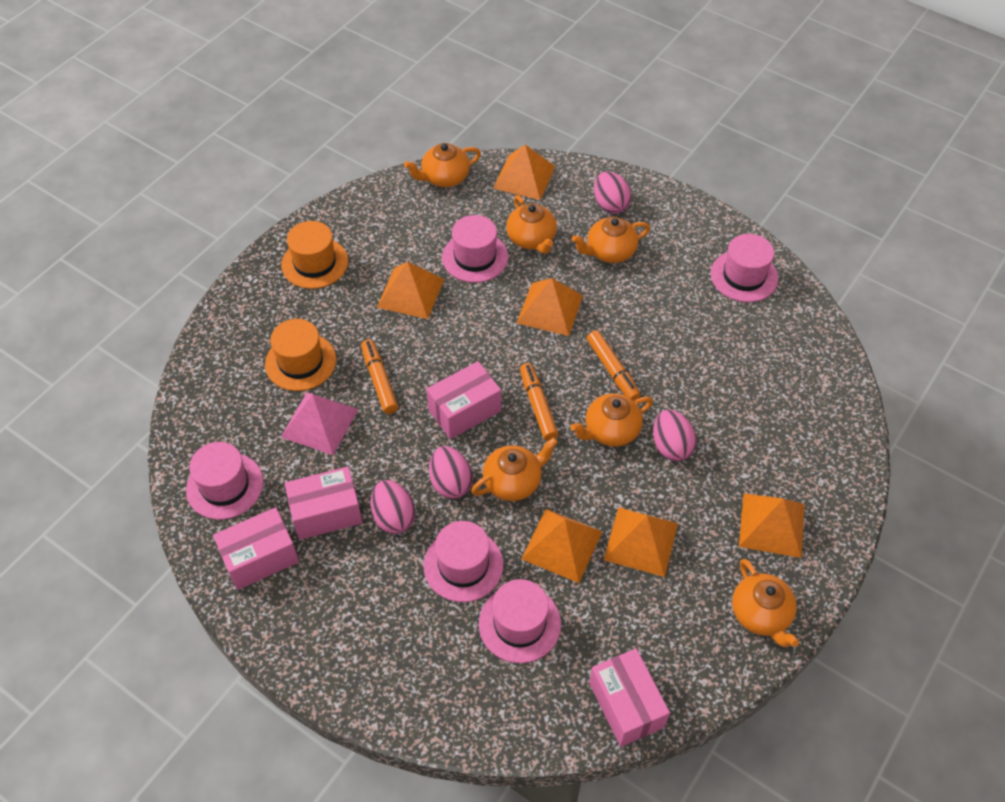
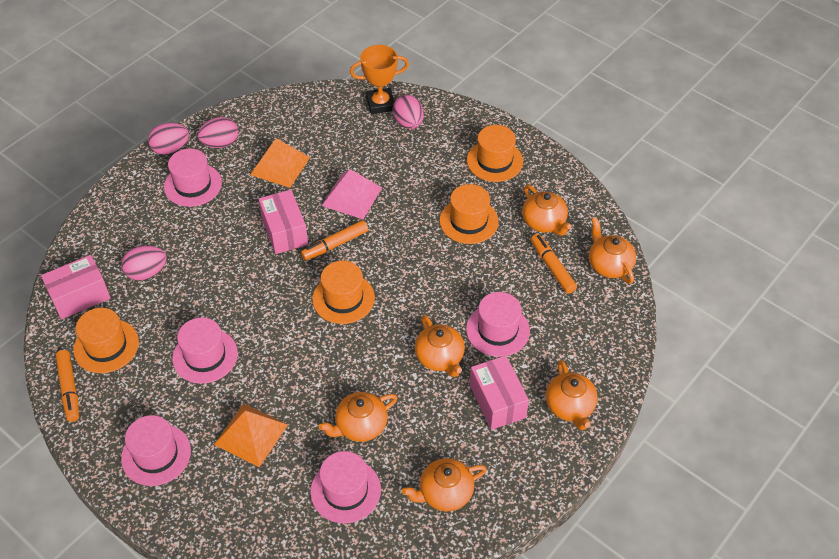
orange hat: [265,319,336,391] [281,221,348,289] = 2 -> [73,308,139,373] [312,261,375,324] [439,184,499,244] [467,125,523,182] = 4
orange pyramid: [377,262,444,319] [493,145,555,200] [517,278,583,336] [521,509,603,583] [604,507,678,577] [739,493,805,558] = 6 -> [214,403,288,467] [250,138,310,188] = 2
orange trophy: none = 0 -> [350,45,409,114] = 1
pink box: [213,507,299,590] [285,466,363,540] [426,361,501,439] [589,649,670,747] = 4 -> [41,255,111,319] [258,190,308,254] [470,356,529,430] = 3

